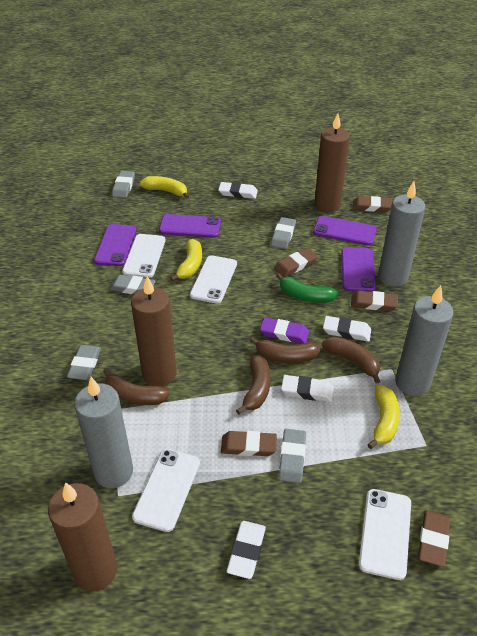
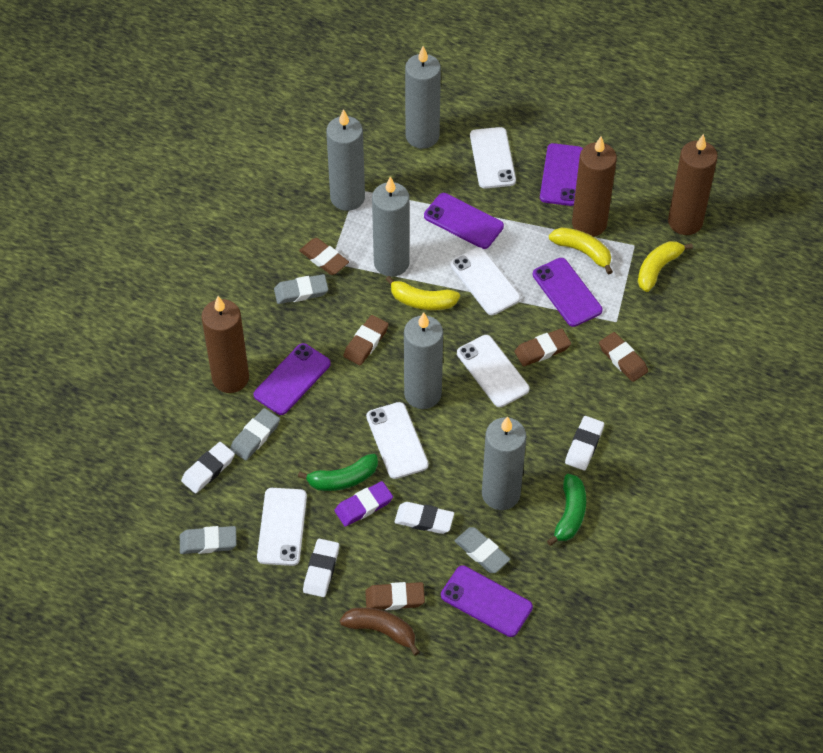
brown banana: [103,368,170,405] [236,355,271,414] [250,337,321,363] [322,336,381,384] = 4 -> [340,608,420,656] = 1
green banana: [276,273,338,303] = 1 -> [298,454,378,491] [547,474,586,546] = 2
grey candle: [74,377,133,488] [378,181,426,287] [395,285,454,396] = 3 -> [326,109,365,211] [372,176,410,277] [404,312,443,409] [405,46,441,149] [482,416,526,510] = 5
grey eraser: [67,345,101,380] [109,275,156,294] [112,171,135,198] [271,217,296,249] [279,429,306,483] = 5 -> [180,526,237,554] [230,408,280,460] [274,274,328,304] [455,527,510,573] = 4
purple phone: [94,224,137,266] [159,214,221,238] [313,216,377,245] [341,247,376,292] = 4 -> [254,343,331,415] [424,193,504,249] [441,566,533,637] [533,258,603,327] [540,143,583,206] = 5
white phone: [122,234,166,278] [132,449,200,532] [190,255,237,304] [359,489,411,580] = 4 -> [257,488,307,566] [366,402,429,479] [450,247,521,315] [457,335,529,407] [470,127,516,189] = 5

